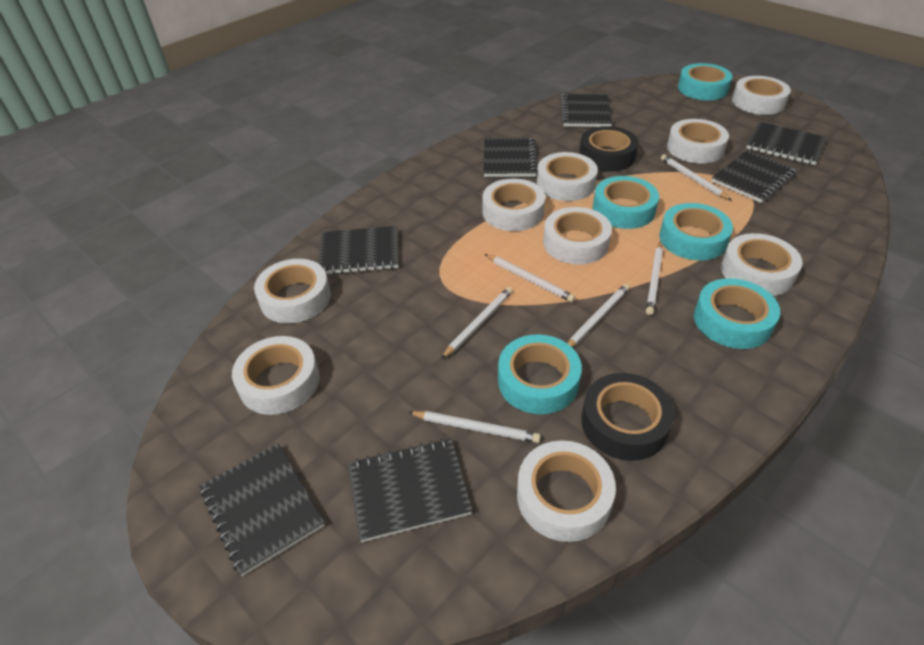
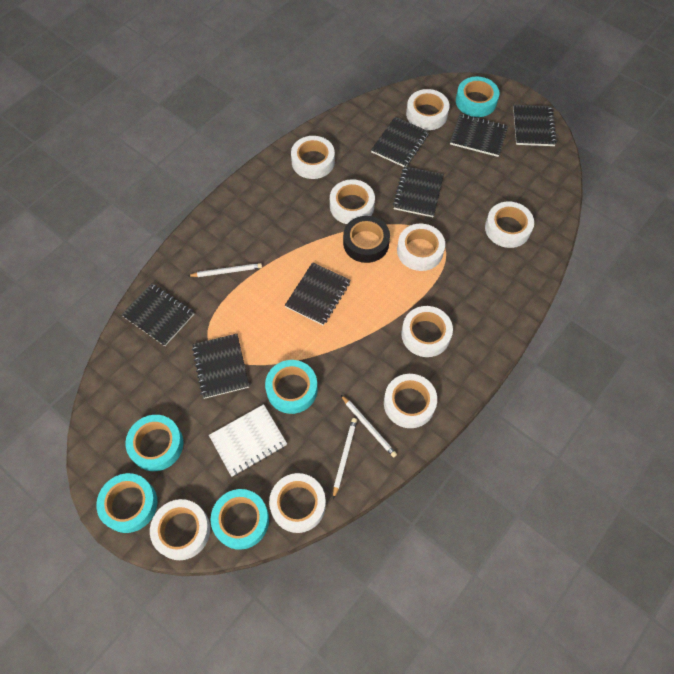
black tape: [579,126,639,172] [581,373,675,461] = 2 -> [343,216,390,263] = 1
white notebook: none = 0 -> [209,404,287,477] = 1
white pencil: [408,411,541,443] [441,287,513,359] [485,254,575,302] [567,284,630,347] [646,241,663,315] [661,154,731,200] = 6 -> [188,263,262,277] [333,418,357,499] [341,395,397,458] = 3

